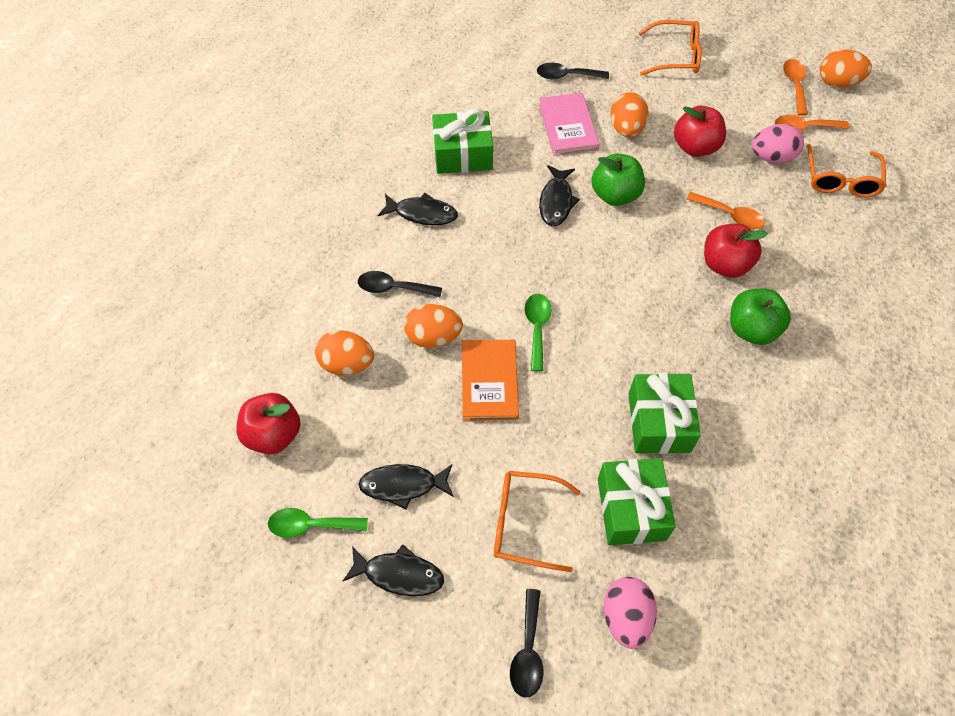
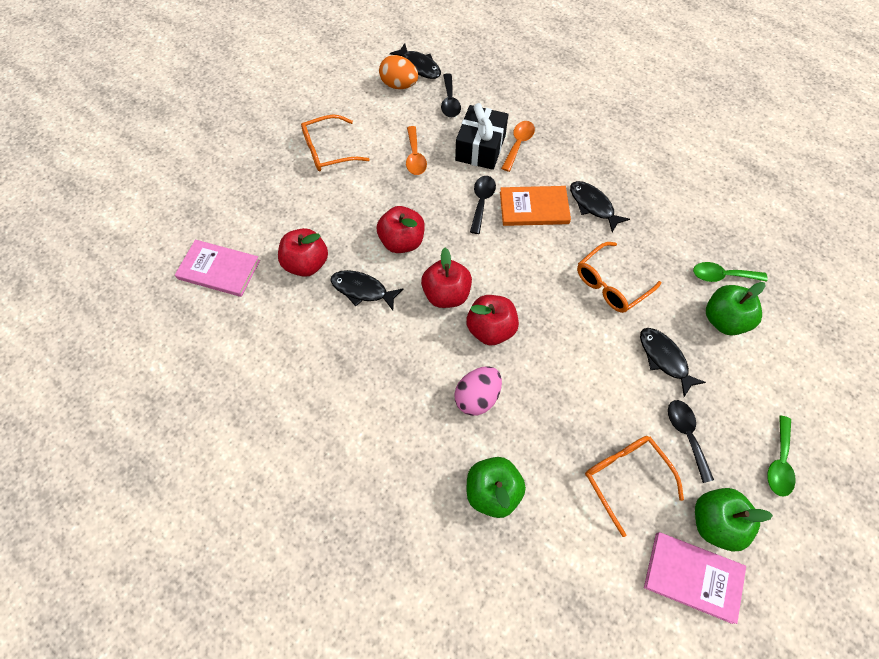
black gift: none = 0 -> [455,103,508,170] = 1
green apple: [592,153,645,206] [730,288,791,345] = 2 -> [467,457,526,518] [695,488,773,552] [706,282,765,335] = 3
green gift: [432,108,493,174] [598,458,676,545] [629,373,701,454] = 3 -> none = 0
orange egg: [315,330,374,375] [404,304,463,348] [610,92,649,137] [820,50,872,88] = 4 -> [379,55,418,89] = 1
orange spoon: [687,192,765,229] [775,115,850,131] [783,59,808,116] = 3 -> [406,126,427,175] [501,121,535,172] = 2
pink book: [539,93,599,156] = 1 -> [175,240,260,297] [644,532,746,624] = 2
pink egg: [604,577,657,649] [752,124,804,164] = 2 -> [454,366,502,416] = 1
red apple: [236,393,301,454] [674,106,726,157] [704,223,768,278] = 3 -> [278,228,328,277] [377,206,425,253] [421,248,472,308] [466,295,519,346] = 4

